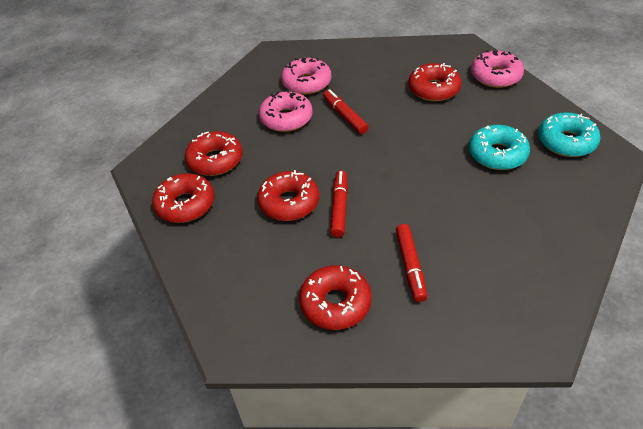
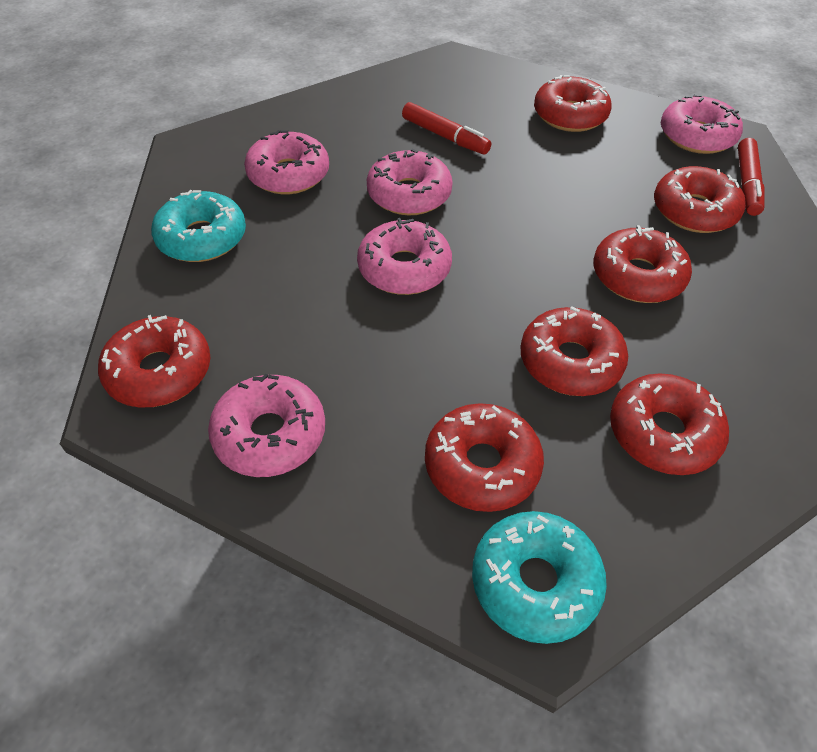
pink donut: [259,90,313,132] [281,58,331,95] [471,50,524,88] = 3 -> [208,373,325,477] [244,130,329,194] [357,218,452,295] [367,149,453,216] [661,94,743,154] = 5
red donut: [152,173,215,223] [185,131,243,176] [257,170,319,221] [299,265,372,330] [408,63,461,101] = 5 -> [98,315,211,408] [425,403,544,512] [521,306,628,396] [534,75,612,132] [594,225,692,303] [610,373,729,475] [654,166,746,233] = 7
red marker: [323,89,369,134] [330,170,348,237] [396,224,427,302] = 3 -> [402,102,491,155] [738,138,765,216] = 2

